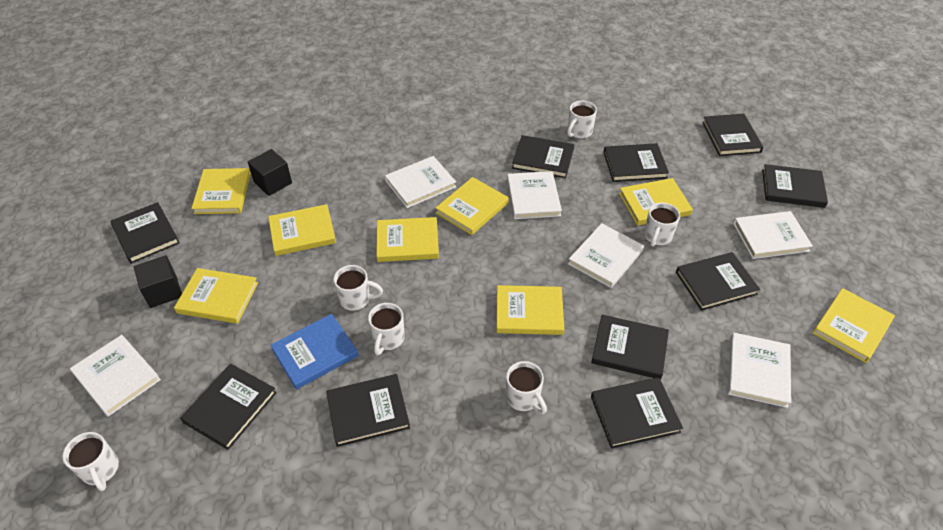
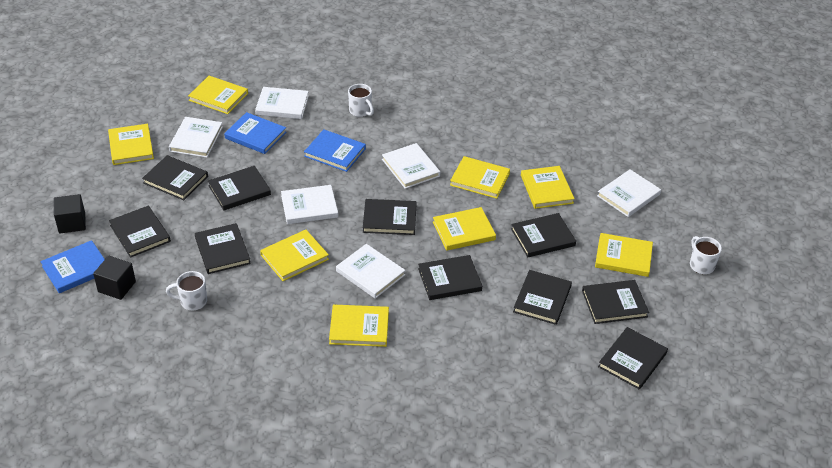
blue book: [271,314,359,389] = 1 -> [41,240,105,293] [224,112,286,154] [304,129,366,172] = 3
white mug: [62,432,119,491] [333,265,383,311] [368,303,405,355] [506,361,547,414] [567,101,597,139] [644,203,680,247] = 6 -> [166,271,207,311] [348,84,374,117] [690,236,722,274] = 3

